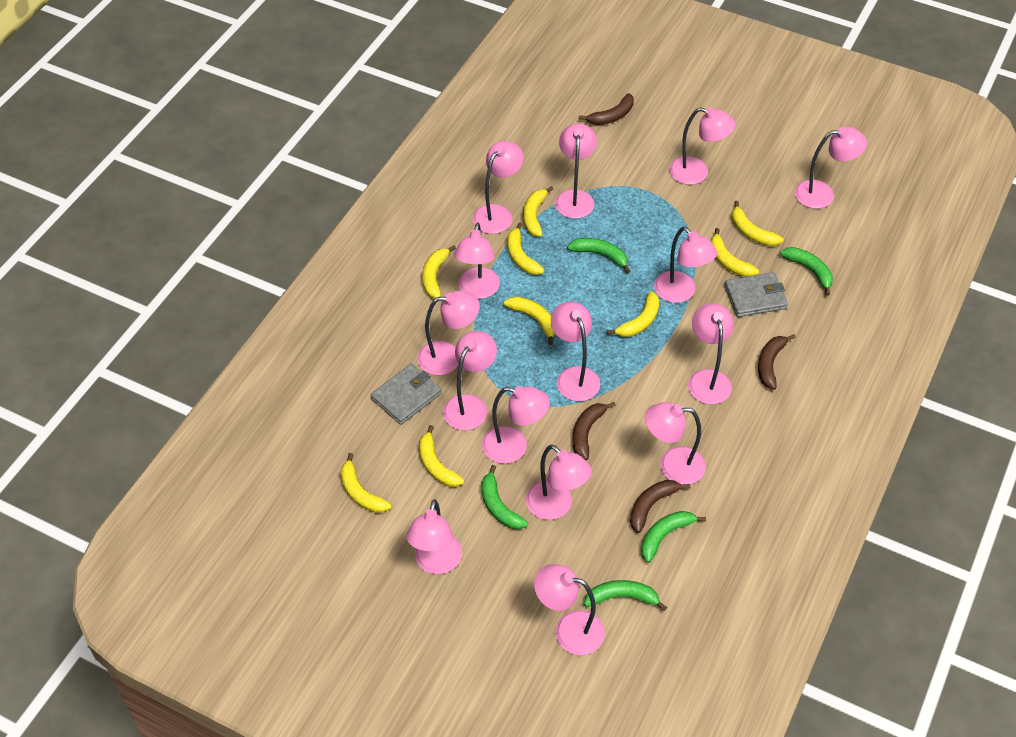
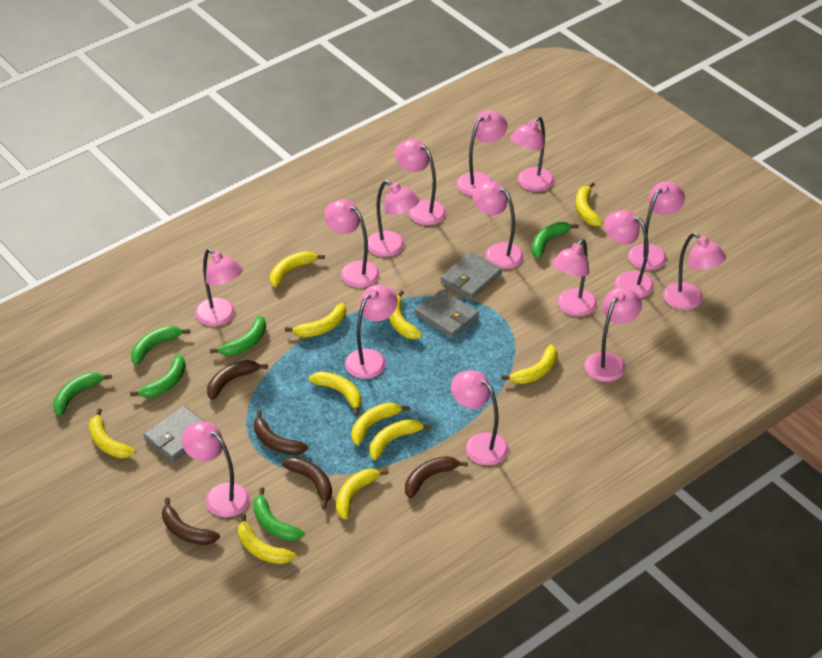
brown banana: [572,402,616,460] [579,93,634,125] [630,480,690,533] [758,334,796,390] = 4 -> [162,498,220,545] [207,360,268,400] [254,410,308,455] [282,457,332,509] [405,456,468,498] = 5
green banana: [482,465,528,529] [567,238,630,273] [584,580,667,611] [641,511,706,563] [780,247,833,296] = 5 -> [53,372,112,416] [130,354,186,398] [131,326,190,365] [210,316,266,356] [253,487,305,541] [531,222,579,258] = 6
grey wallet: [371,364,442,425] [724,272,788,317] = 2 -> [144,406,205,462] [415,289,479,338] [441,252,502,300] = 3
yellow banana: [340,453,391,513] [419,425,464,487] [422,245,456,298] [504,296,555,345] [507,223,544,275] [523,186,554,237] [607,291,659,337] [711,228,759,277] [732,201,784,246] = 9 -> [89,409,135,458] [238,514,295,564] [270,251,325,287] [285,303,346,337] [309,372,361,416] [336,469,389,520] [351,402,410,445] [370,419,432,460] [389,290,422,339] [502,344,557,384] [576,182,603,226] = 11

